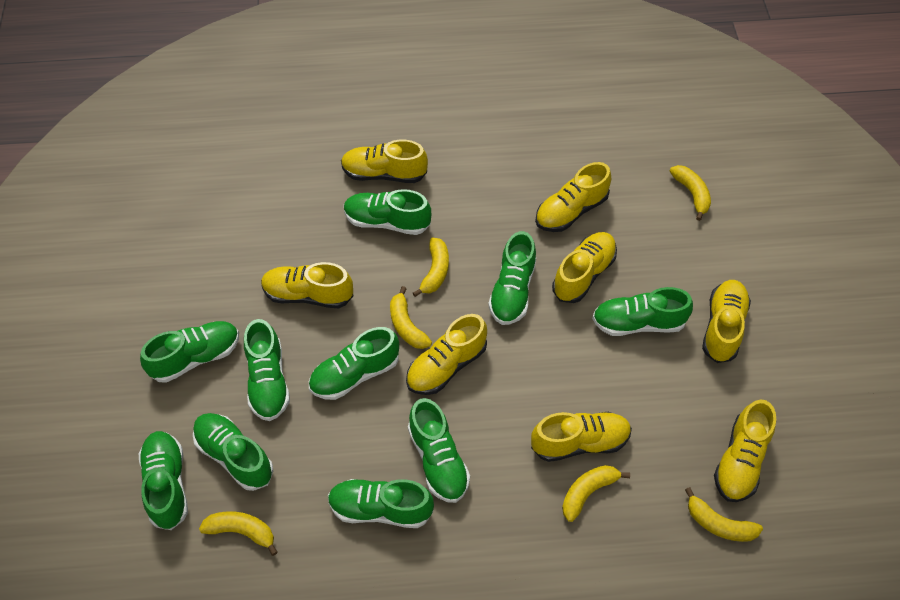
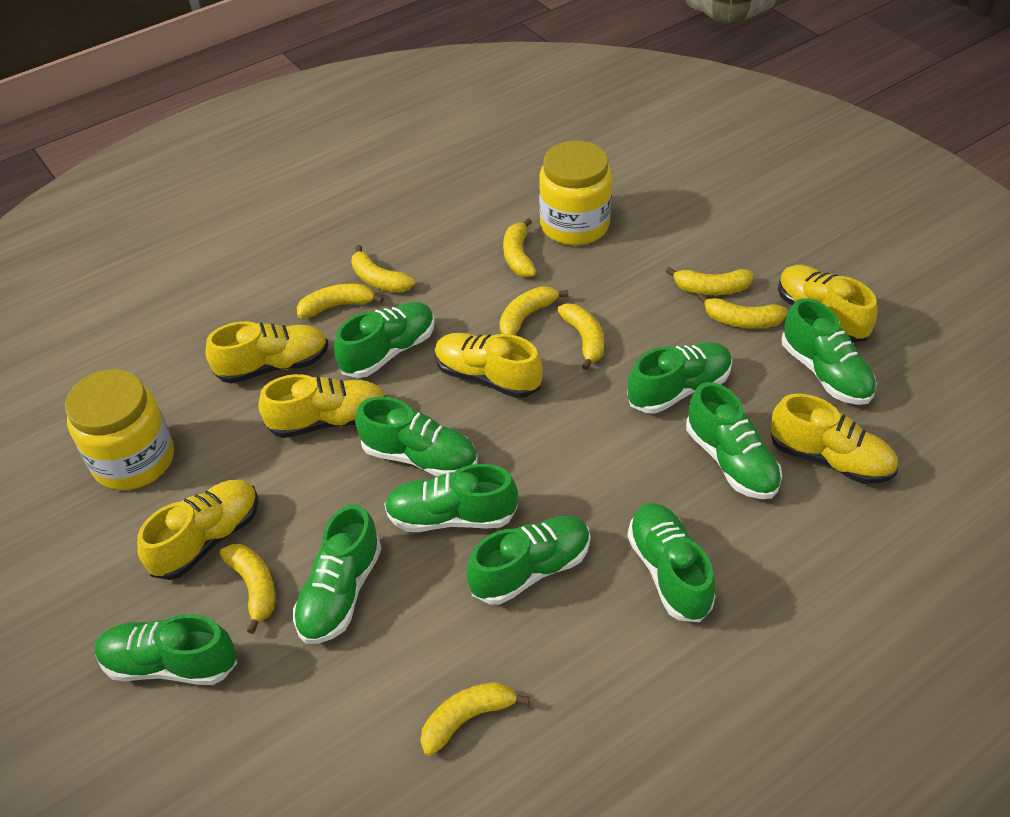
yellow banana: [199,511,278,556] [390,286,432,349] [413,238,449,297] [562,465,630,522] [669,165,711,221] [685,487,763,542] = 6 -> [220,544,275,634] [297,283,384,318] [351,245,415,293] [421,682,530,757] [499,286,569,335] [503,218,536,277] [557,303,604,370] [666,267,753,295] [698,293,787,329] = 9
yellow jar: none = 0 -> [65,369,174,490] [539,141,612,245] = 2
yellow shoe: [261,262,353,308] [341,140,428,183] [406,314,487,395] [531,412,632,462] [535,162,611,232] [552,232,617,303] [702,280,751,363] [714,399,776,502] = 8 -> [137,480,259,580] [205,321,329,384] [258,374,386,438] [435,333,543,398] [770,394,898,484] [778,265,877,343] = 6

